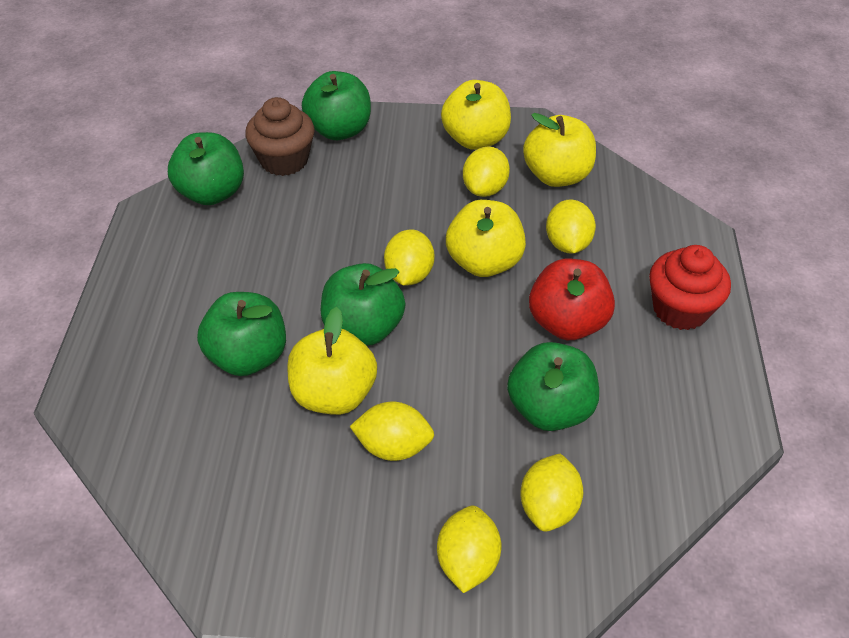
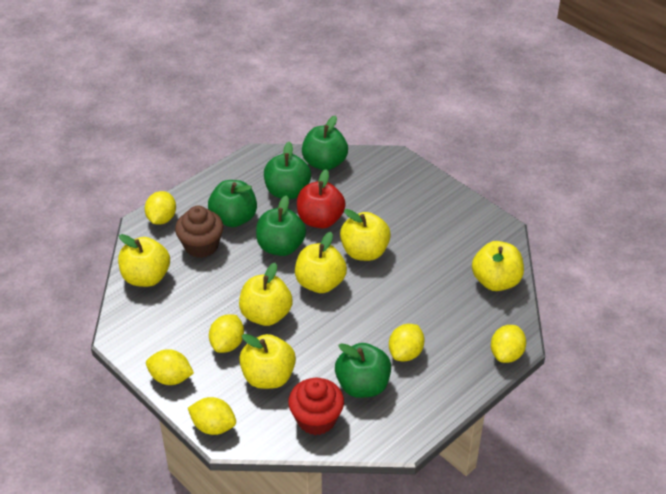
yellow apple: [287,307,377,415] [441,80,511,150] [446,200,526,277] [523,113,596,187] = 4 -> [118,234,170,287] [239,263,293,326] [239,334,296,389] [295,232,347,293] [340,209,391,261] [472,241,524,291] = 6

